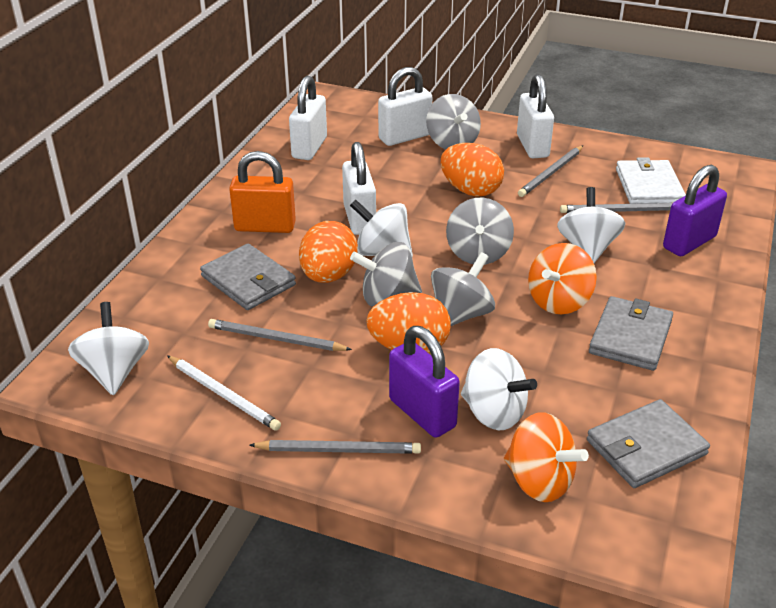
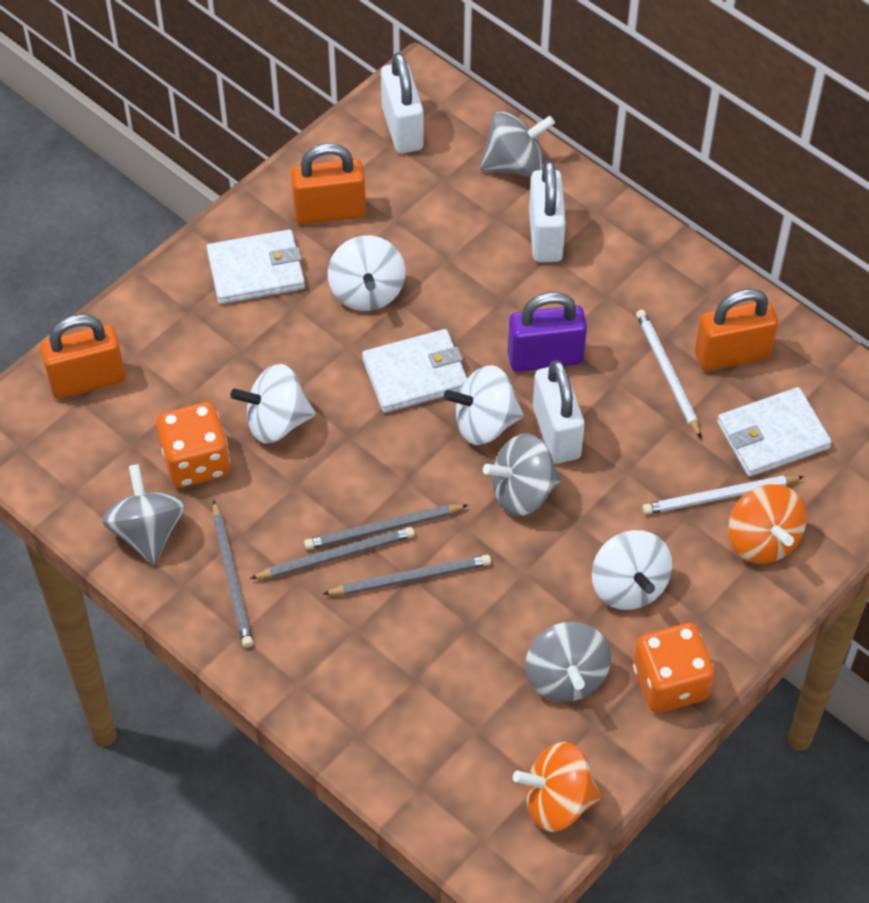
grey wallet: [200,244,296,310] [587,399,710,488] [589,296,673,371] = 3 -> none = 0
orange dice: none = 0 -> [156,402,230,488] [633,623,714,713] = 2
orange egg: [299,221,358,283] [366,292,451,353] [441,143,504,197] = 3 -> none = 0
orange padlock: [229,151,296,233] = 1 -> [40,314,125,399] [291,143,366,225] [695,289,778,371] = 3
purple padlock: [389,326,460,438] [663,165,727,256] = 2 -> [508,292,587,372] = 1
white padlock: [289,76,327,160] [342,142,376,235] [378,67,432,146] [517,74,554,158] = 4 -> [381,52,424,153] [529,161,566,262] [533,360,585,464] = 3
white pencil: [167,355,281,431] = 1 -> [636,309,701,438] [642,475,804,515] = 2
white wallet: [616,157,686,204] = 1 -> [207,229,305,304] [362,329,468,413] [717,387,832,477] = 3

